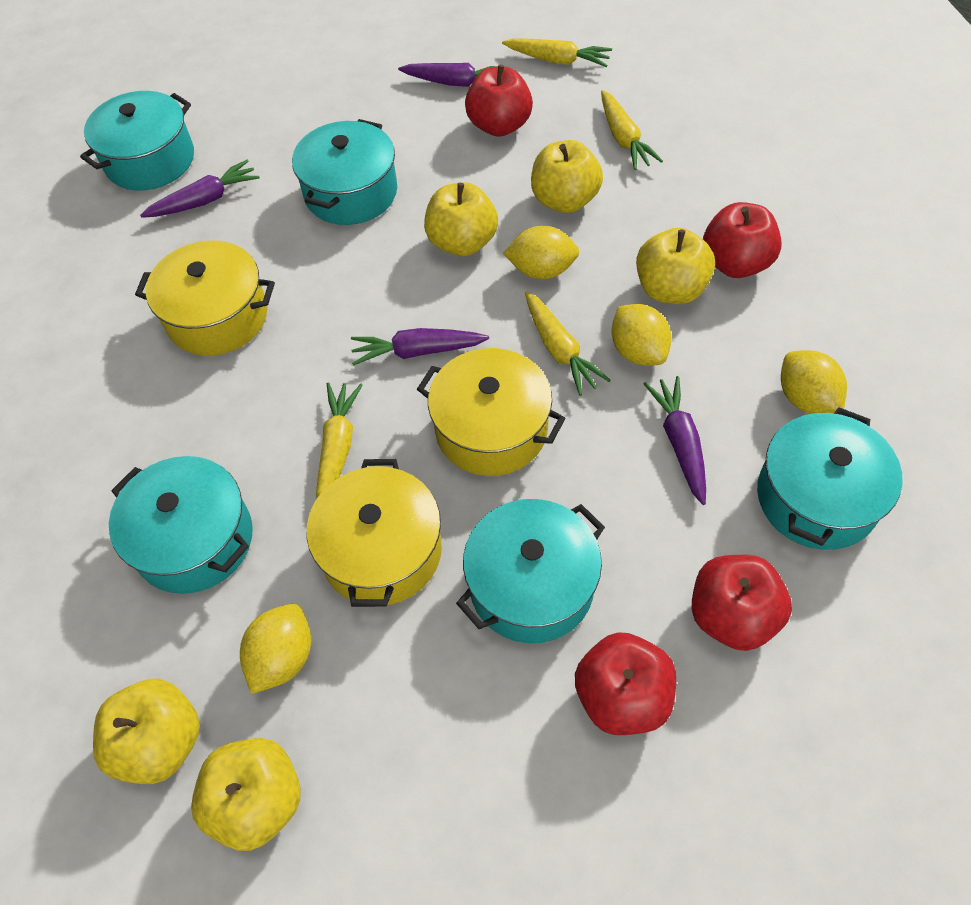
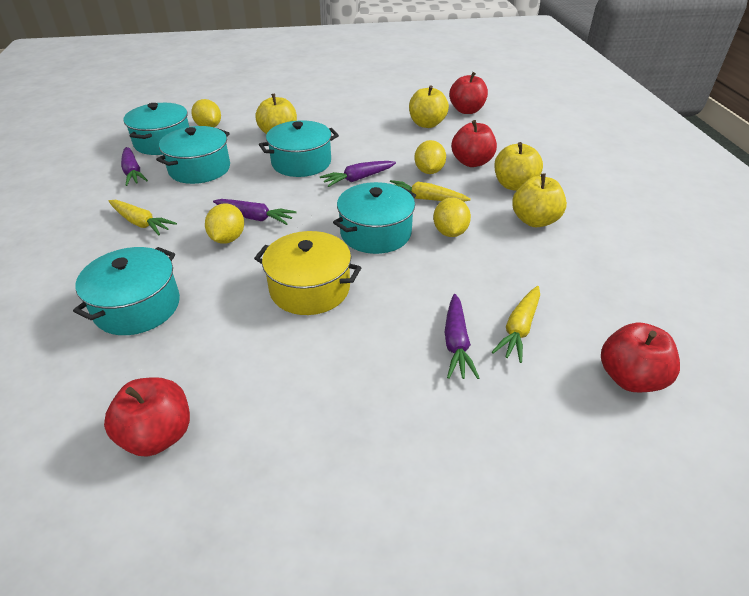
yellow apple: [93,679,200,784] [191,738,301,851] [424,182,498,256] [531,140,603,213] [636,228,715,304] = 5 -> [255,94,297,134] [409,85,449,128] [494,142,543,191] [512,174,567,227] = 4
yellow carrot: [316,382,363,498] [502,38,612,67] [525,291,611,396] [601,90,663,170] = 4 -> [109,200,177,235] [390,180,471,202] [492,286,540,363] = 3
yellow pot: [135,241,275,356] [307,459,442,607] [417,348,566,476] = 3 -> [254,231,361,315] = 1

